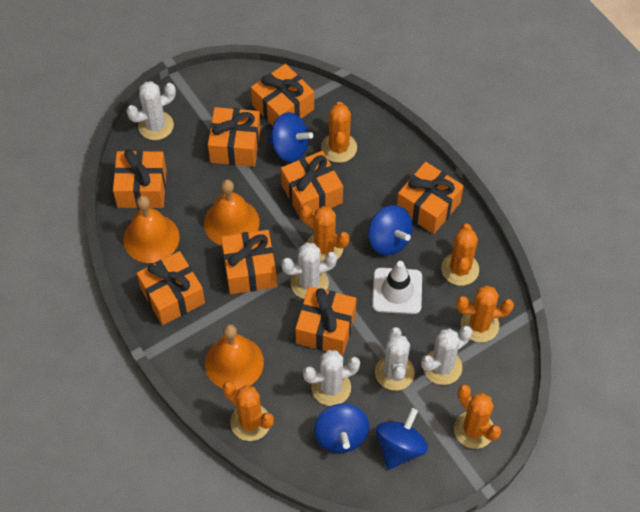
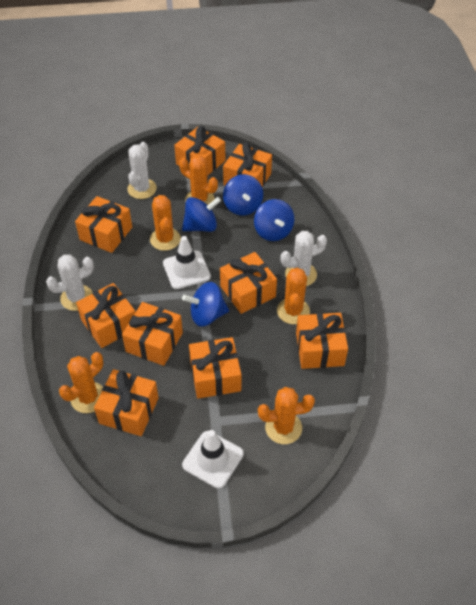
orange bell: [123,195,180,263] [204,179,260,246] [205,324,264,390] = 3 -> none = 0
orange cactus: [223,381,274,441] [300,205,349,261] [321,102,357,163] [441,224,479,286] [454,385,501,449] [456,285,514,342] = 6 -> [59,352,103,413] [150,195,181,251] [179,155,218,205] [258,387,315,444] [277,268,310,324] = 5
orange gift: [113,149,167,208] [137,251,205,325] [208,107,261,167] [221,230,277,294] [251,64,314,126] [281,151,343,220] [295,286,356,355] [397,162,464,234] = 8 -> [75,196,132,253] [76,283,135,348] [94,369,159,436] [122,302,183,366] [174,126,226,176] [189,337,241,398] [220,252,277,314] [223,142,272,187] [296,313,348,369] = 9
white cactus: [126,81,176,140] [281,242,337,299] [303,350,360,406] [375,327,415,391] [421,326,472,385] = 5 -> [46,254,94,311] [127,142,157,199] [280,231,327,286] = 3
white traffic cone: [372,261,422,314] = 1 -> [163,236,211,289] [182,430,244,489] = 2

